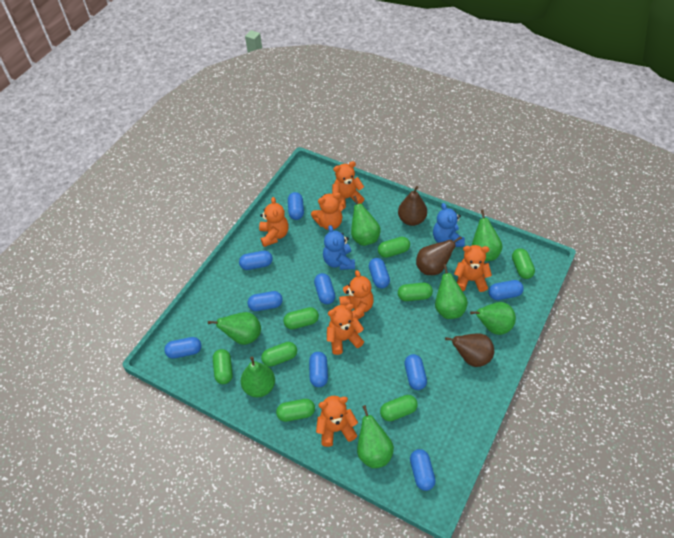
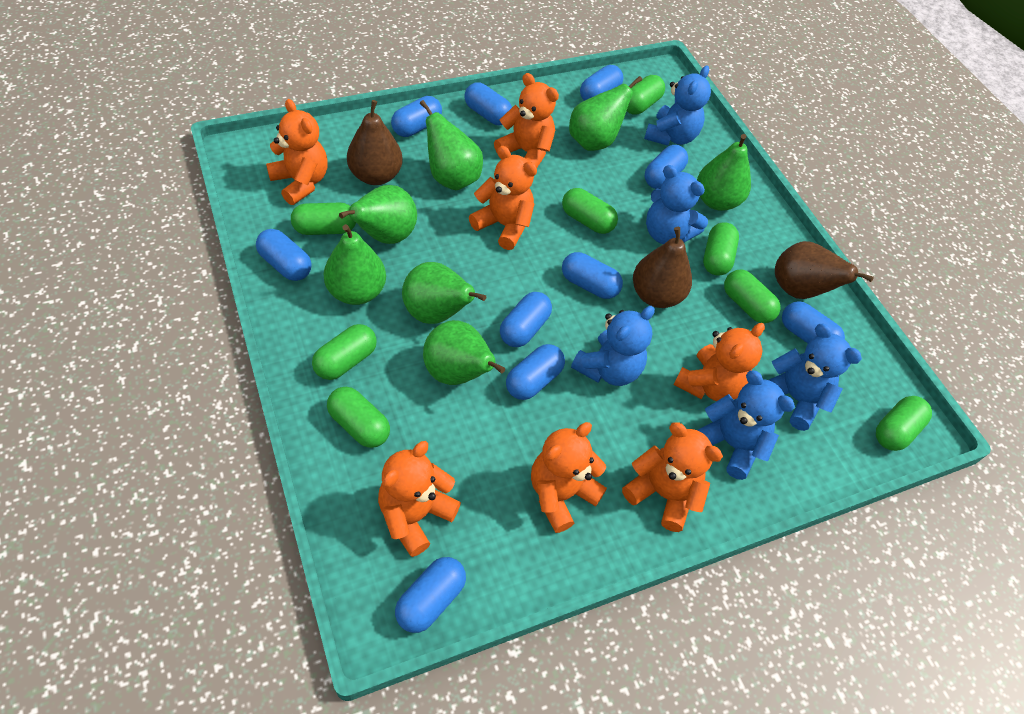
blue teddy bear: [323,225,355,270] [433,203,465,247] = 2 -> [571,306,655,386] [644,66,711,146] [646,165,708,244] [697,370,795,480] [769,324,862,431] = 5

